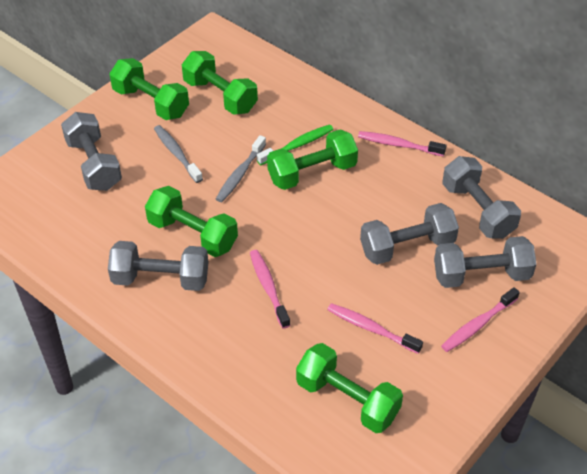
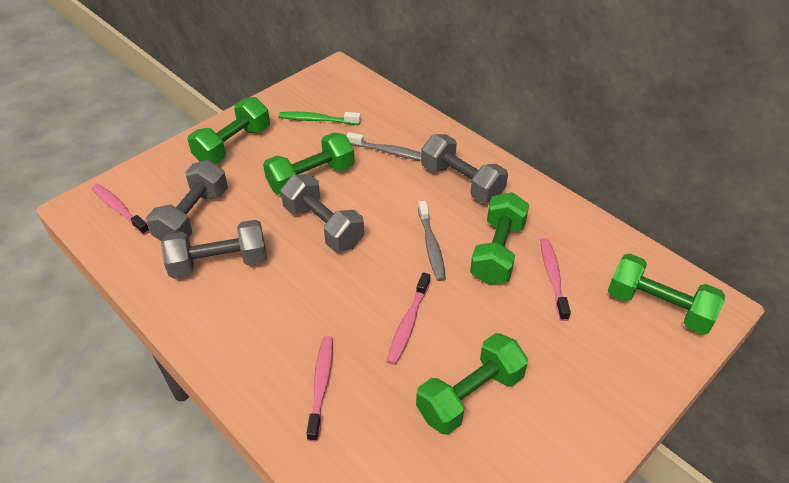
grey dumbbell: [61,112,122,191] [108,241,208,291] [360,203,459,265] [434,236,537,288] [442,156,521,239] = 5 -> [146,160,228,241] [161,220,267,279] [281,174,364,251] [421,134,508,203] = 4

